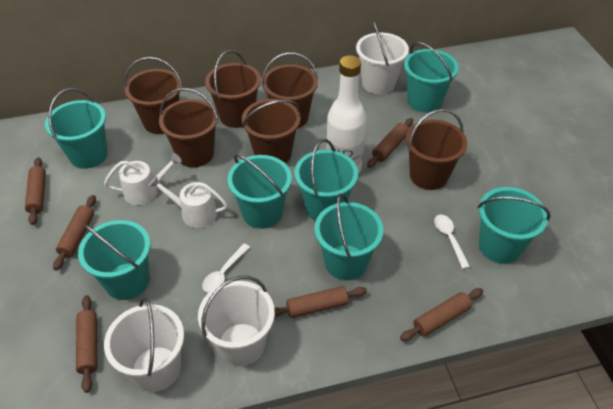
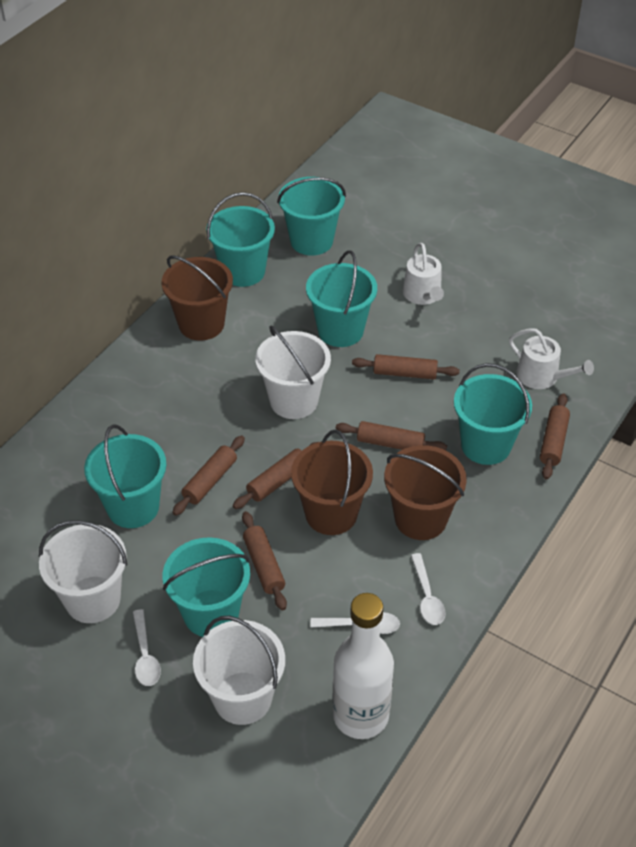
brown bucket: [124,57,183,134] [159,88,219,167] [205,50,261,128] [242,99,301,164] [261,52,318,129] [406,109,467,190] = 6 -> [161,255,233,341] [291,430,373,535] [384,445,467,540] = 3
turquoise bucket: [45,88,107,169] [78,220,150,300] [227,154,292,229] [294,139,358,221] [314,193,383,280] [404,42,459,112] [477,187,551,264] = 7 -> [84,424,166,528] [163,537,250,637] [206,192,275,287] [277,177,346,256] [306,250,377,347] [454,363,532,465] = 6
white spoon: [202,244,250,292] [434,215,470,269] = 2 -> [133,609,161,686] [310,612,400,634] [411,553,446,625] = 3

